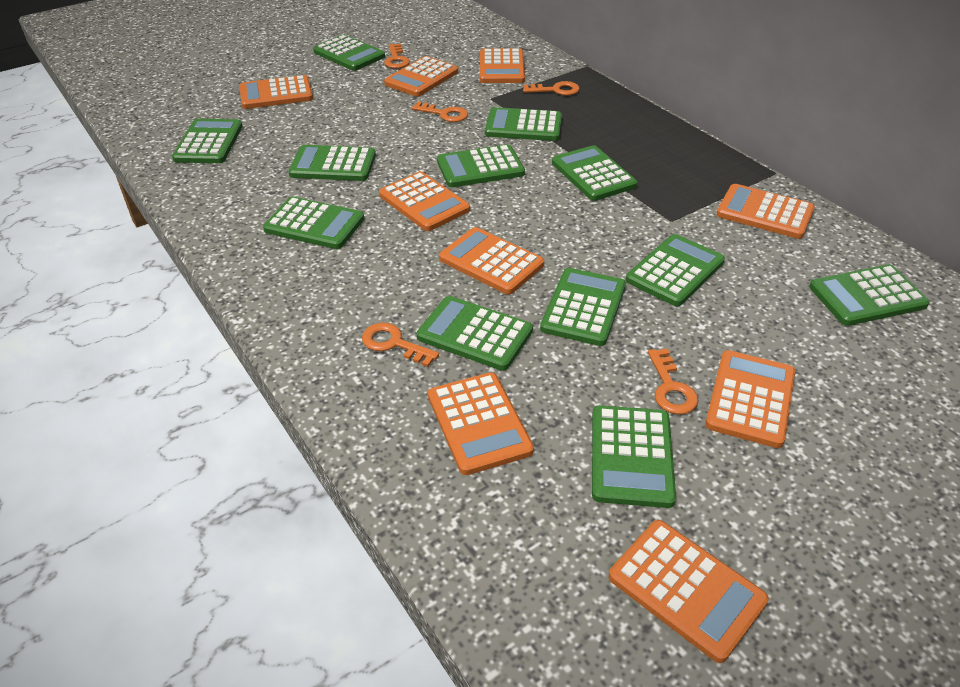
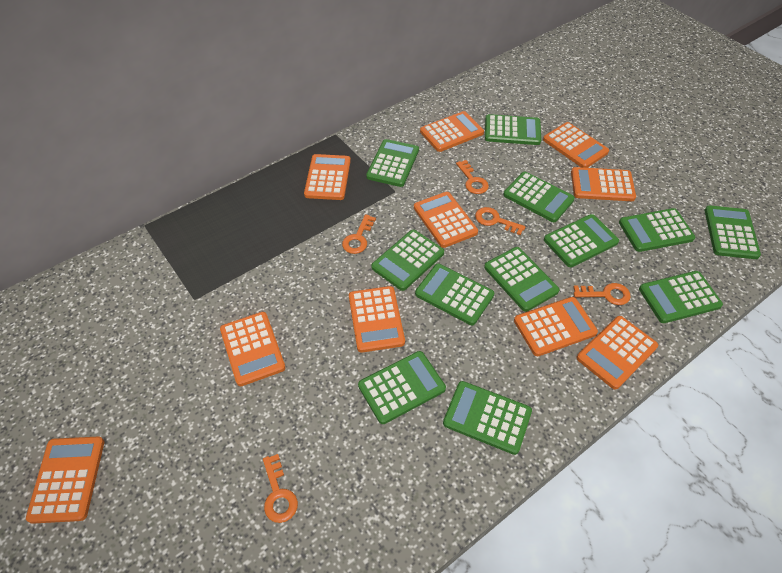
orange calculator: [240,75,313,109] [379,172,470,231] [384,56,458,97] [428,372,534,475] [439,227,544,294] [480,49,525,83] [609,520,769,663] [705,350,795,448] [716,184,815,239] = 9 -> [26,436,104,524] [220,312,286,386] [304,154,351,200] [349,286,405,353] [414,192,478,248] [420,111,484,152] [514,297,598,356] [543,122,609,168] [571,167,636,201] [577,316,658,390] = 10

